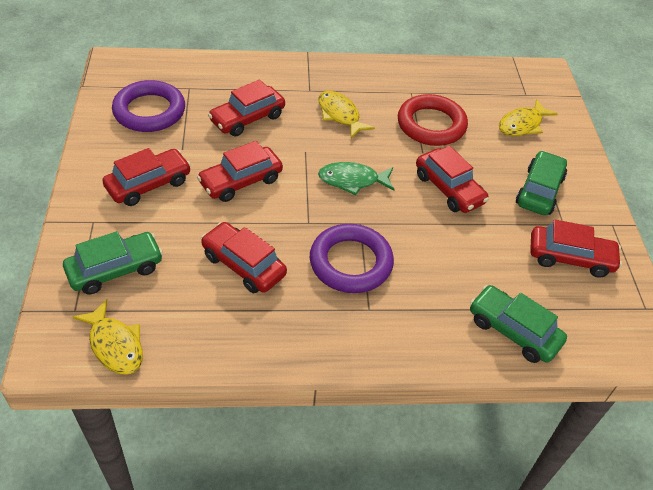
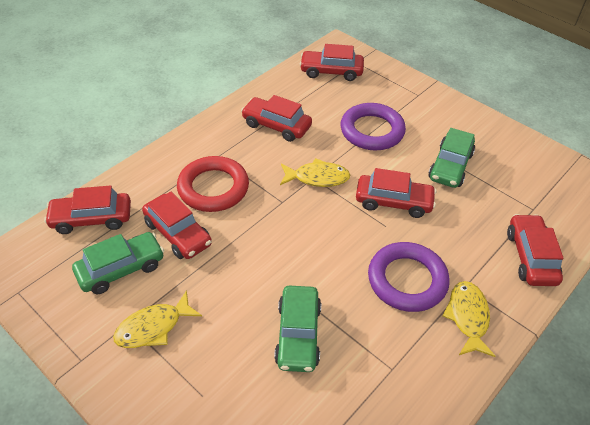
green fish: [318,162,395,195] = 1 -> none = 0

